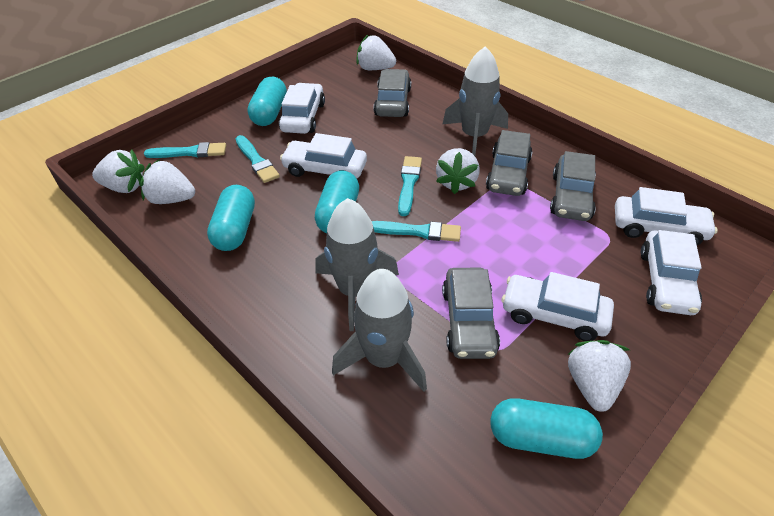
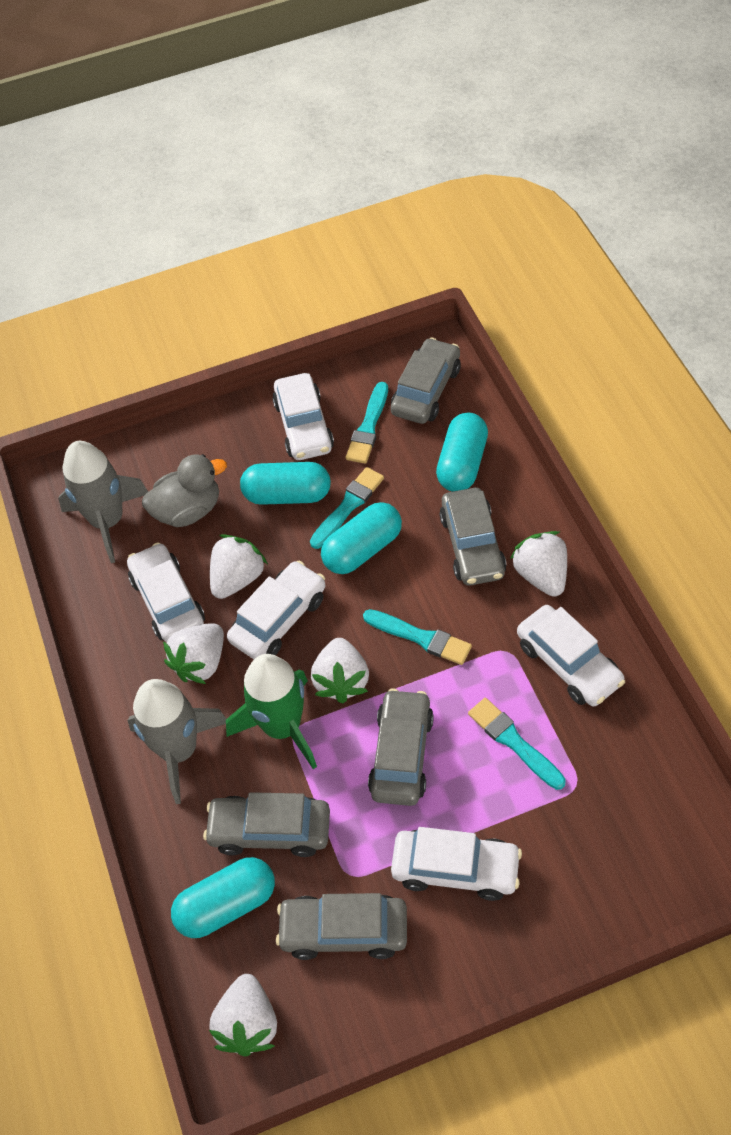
green rocket: none = 0 -> [226,654,317,769] = 1
grey car: [374,69,411,117] [442,268,500,359] [486,130,533,196] [550,151,596,221] = 4 -> [203,792,330,857] [276,893,407,960] [368,688,434,806] [391,338,461,424] [440,488,507,586] = 5
grey duck: none = 0 -> [142,454,227,527] = 1
grey rocket: [315,198,399,331] [332,269,427,392] [443,46,508,156] = 3 -> [58,441,148,563] [127,679,226,804] = 2

